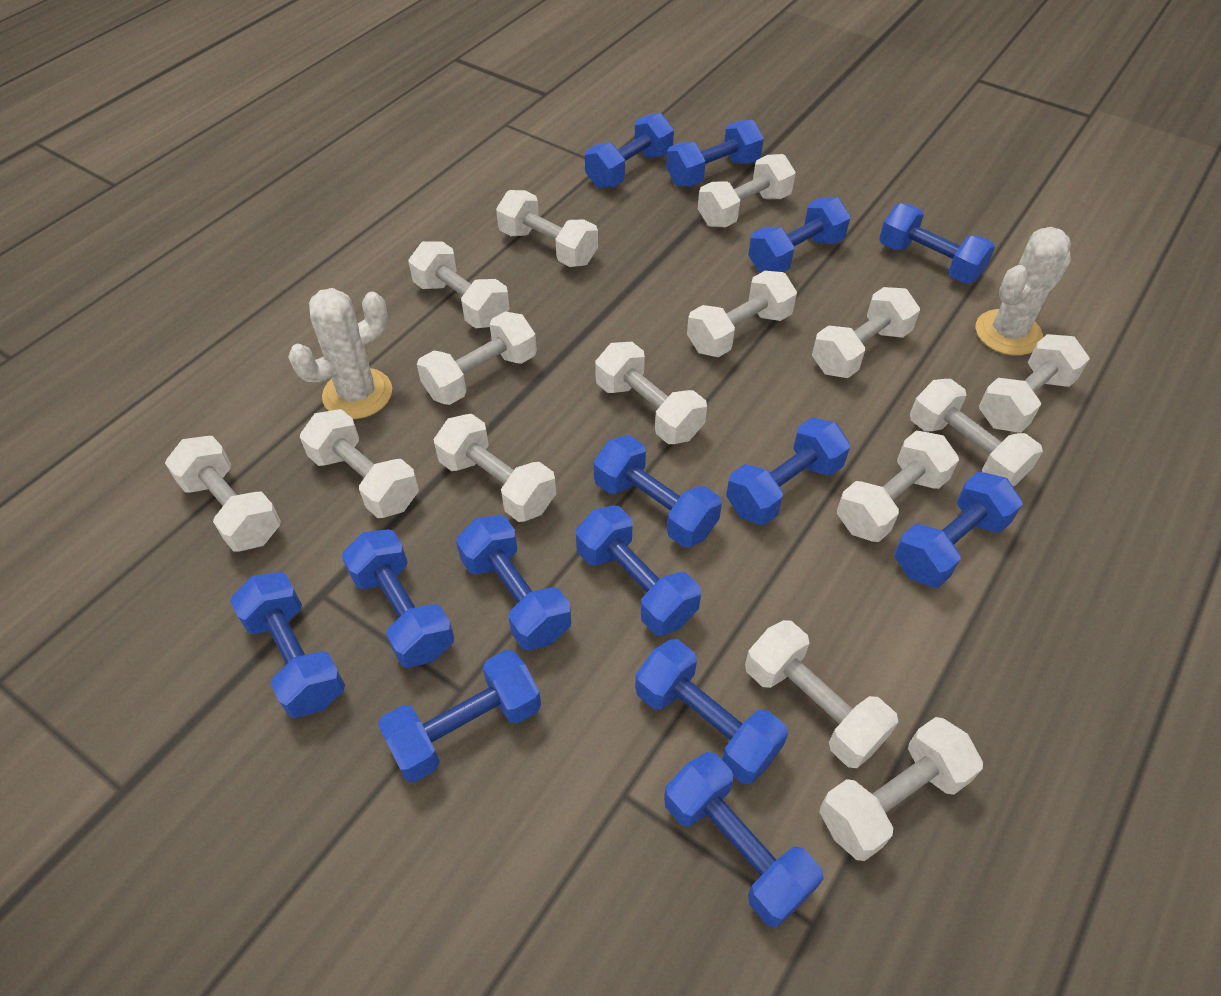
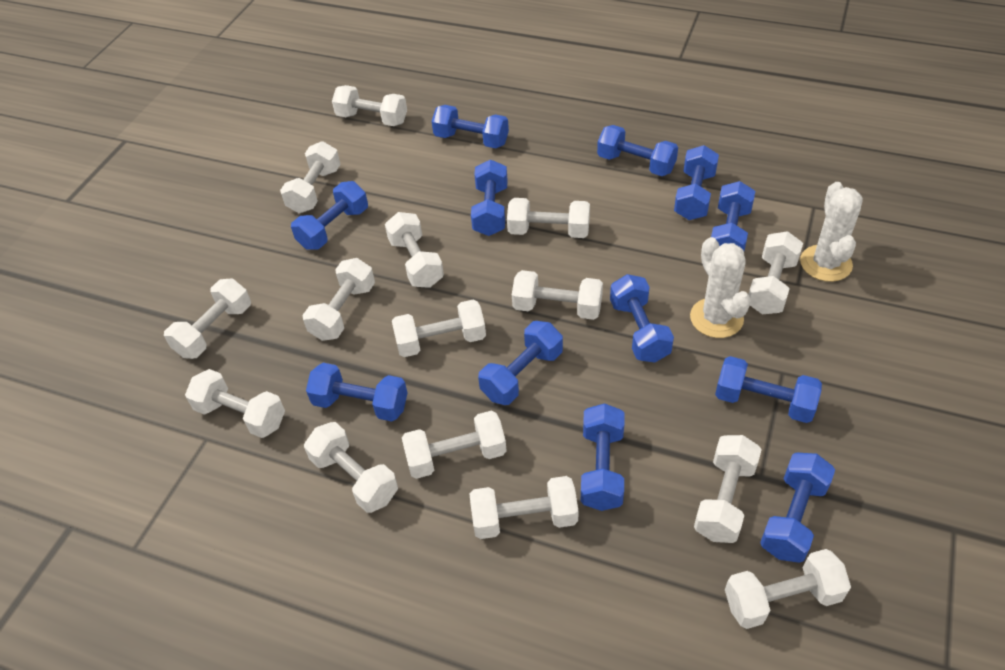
blue dumbbell: [230,572,345,718] [342,529,454,668] [378,650,541,782] [456,515,571,650] [576,506,701,636] [585,113,674,188] [594,435,722,547] [635,639,788,784] [664,752,824,927] [666,120,764,187] [726,417,850,525] [748,198,851,273] [879,203,995,283] [894,472,1023,588] = 14 -> [291,181,368,250] [306,363,407,422] [432,105,509,148] [471,160,508,236] [478,321,563,405] [581,403,624,511] [597,125,678,176] [610,274,674,363] [674,145,719,220] [711,181,755,250] [715,356,822,423] [760,453,835,563] = 12

